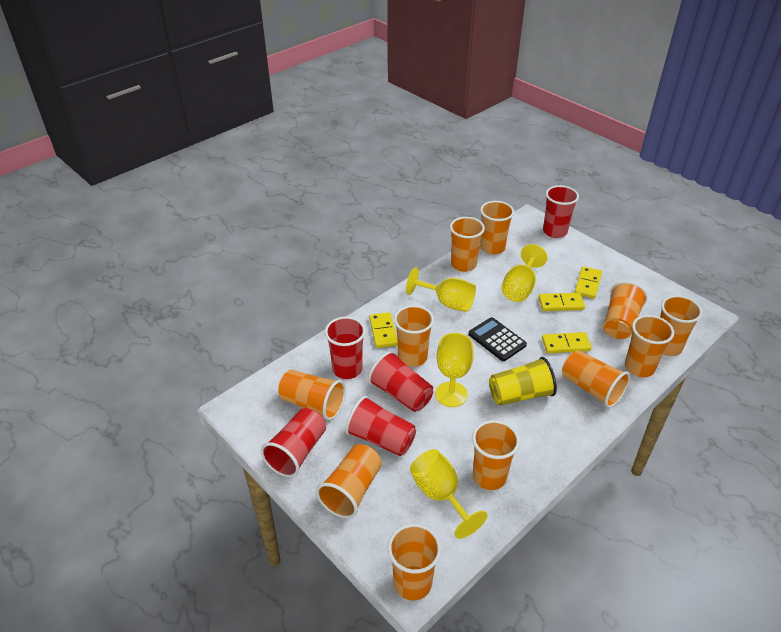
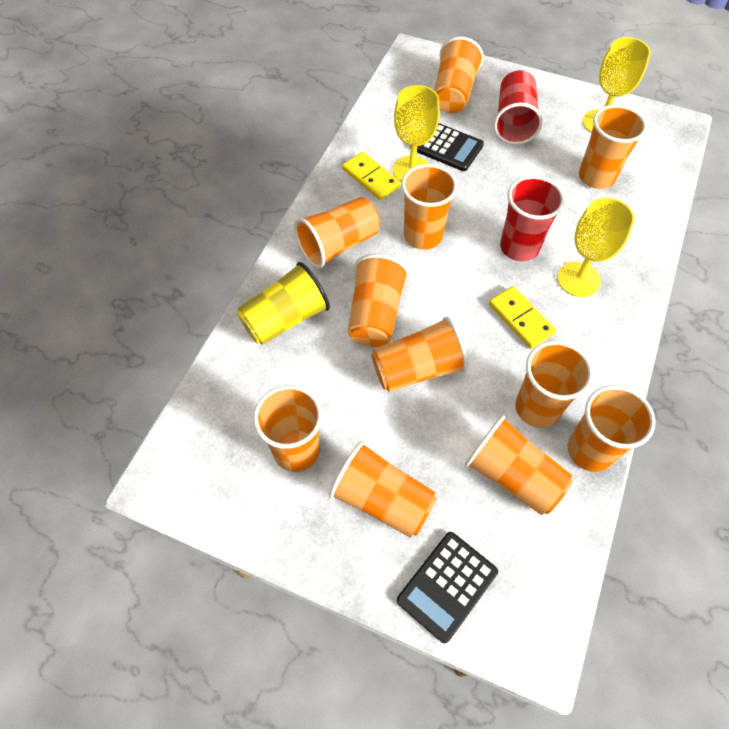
black calculator: [468,317,527,361] = 1 -> [397,532,498,643] [410,123,484,171] = 2
red cup: [261,408,326,477] [325,317,366,379] [345,396,416,456] [368,351,433,412] [543,185,579,238] = 5 -> [494,70,543,145] [500,176,565,261] = 2
yellow domino: [369,312,398,348] [539,293,585,311] [542,332,592,353] [574,266,602,299] = 4 -> [342,152,401,200] [489,286,556,349] = 2
yellow goblet: [406,267,476,312] [410,449,488,539] [435,333,473,407] [501,244,547,302] = 4 -> [393,85,440,182] [557,197,635,297] [583,37,651,133] = 3

